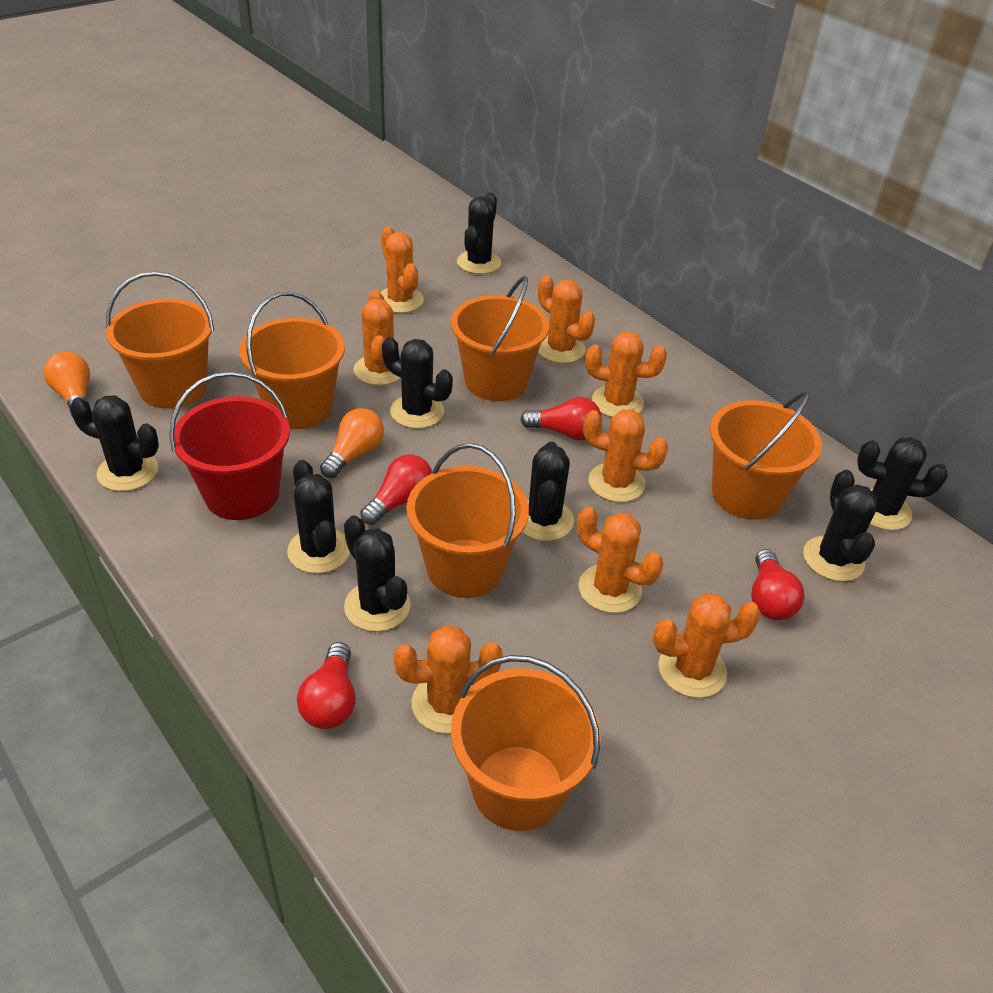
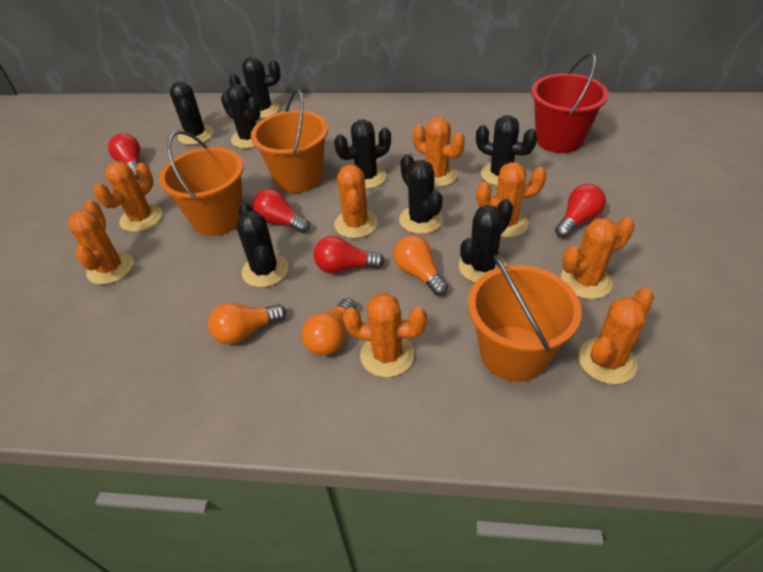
orange bucket: [106,272,214,409] [239,292,345,429] [406,443,529,598] [451,276,549,401] [451,655,601,831] [710,391,822,520] = 6 -> [159,130,243,236] [251,89,328,193] [468,255,582,382] = 3
orange light bulb: [43,351,90,416] [320,408,384,478] = 2 -> [208,303,286,344] [302,298,356,356] [394,236,448,296] = 3

